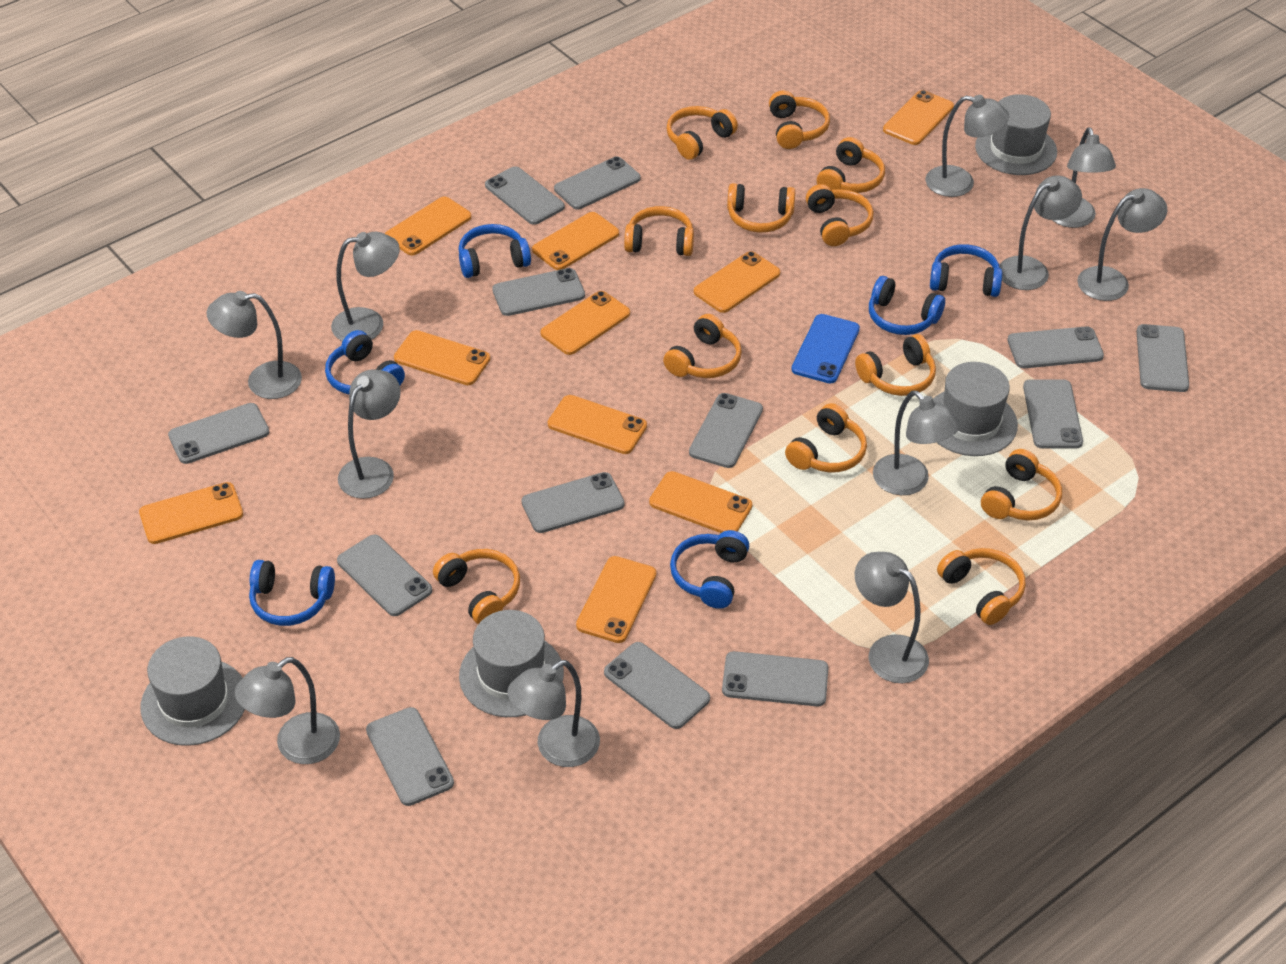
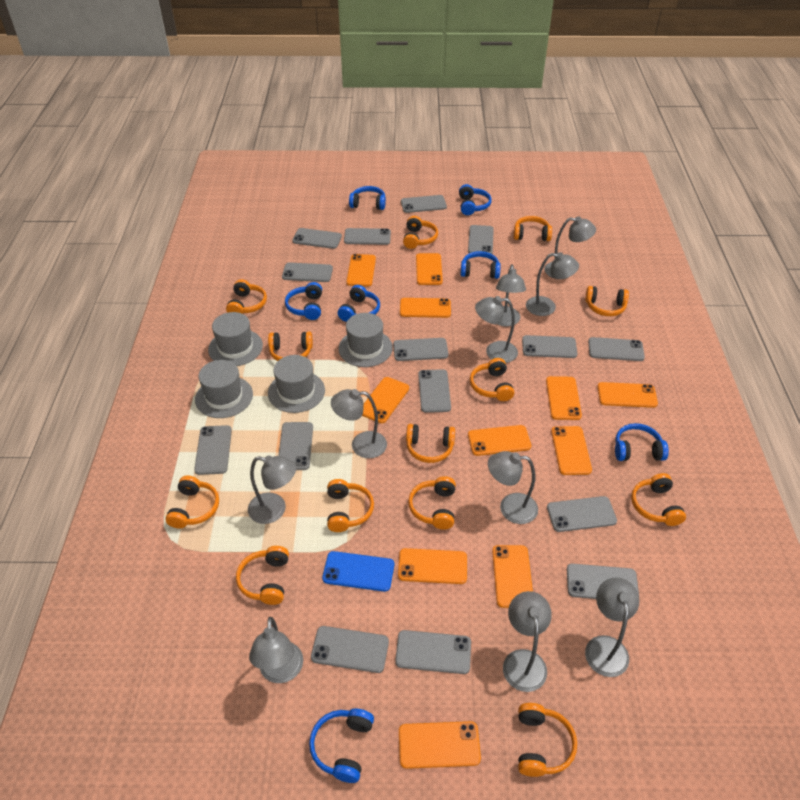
blue headphones: [249,560,335,626] [325,330,405,394] [459,224,531,278] [670,530,749,609] [869,276,945,335] [930,244,1002,297] = 6 -> [285,282,322,320] [309,708,374,783] [338,285,380,322] [349,186,386,210] [459,184,492,215] [460,251,501,279] [615,423,669,461] = 7
grey lamp: [206,291,302,399] [235,657,340,764] [331,232,400,341] [338,370,401,499] [507,660,600,767] [855,552,929,683] [873,391,960,495] [926,95,1009,197] [999,175,1082,290] [1052,128,1116,228] [1077,188,1167,301] = 11 -> [248,455,296,524] [249,617,303,683] [331,389,387,458] [475,296,518,363] [488,451,538,524] [496,264,526,327] [503,591,552,692] [526,252,579,316] [544,216,596,279] [585,577,639,677] = 10
grey phone: [168,403,269,464] [337,535,432,616] [366,707,454,806] [485,166,565,225] [492,268,585,316] [521,472,625,533] [554,156,641,209] [604,642,710,729] [689,393,763,468] [722,651,829,706] [1007,326,1104,368] [1023,379,1083,449] [1136,324,1189,392] = 13 -> [194,425,232,475] [278,422,313,470] [282,262,333,282] [292,228,342,249] [311,626,389,673] [344,228,391,245] [393,338,448,361] [395,630,471,674] [401,195,447,213] [418,369,451,413] [468,225,494,254] [522,335,577,358] [547,496,617,532] [567,564,639,599] [588,337,645,361] = 15
orange headphones: [433,549,520,624] [624,206,694,256] [663,314,742,378] [667,106,738,160] [727,183,795,233] [769,91,830,149] [785,403,867,472] [806,184,874,246] [817,137,885,193] [855,334,936,396] [937,548,1026,625] [981,449,1062,520] = 12 -> [165,476,219,529] [226,279,267,314] [236,546,289,605] [268,331,313,361] [327,479,374,532] [403,216,438,249] [406,424,455,463] [408,476,456,529] [470,358,514,401] [514,216,552,241] [518,703,577,777] [585,286,629,316] [631,473,686,526] = 13
orange phone: [139,482,243,544] [385,196,472,256] [394,330,490,385] [532,212,619,270] [540,291,630,355] [548,395,647,454] [576,556,657,643] [649,471,753,533] [694,251,780,313] [883,90,954,145] = 10 -> [346,254,376,287] [362,377,409,423] [398,548,467,584] [399,721,481,769] [400,298,451,318] [416,253,443,285] [468,425,531,456] [492,545,533,608] [546,376,582,420] [551,426,592,475] [597,382,658,408] = 11

